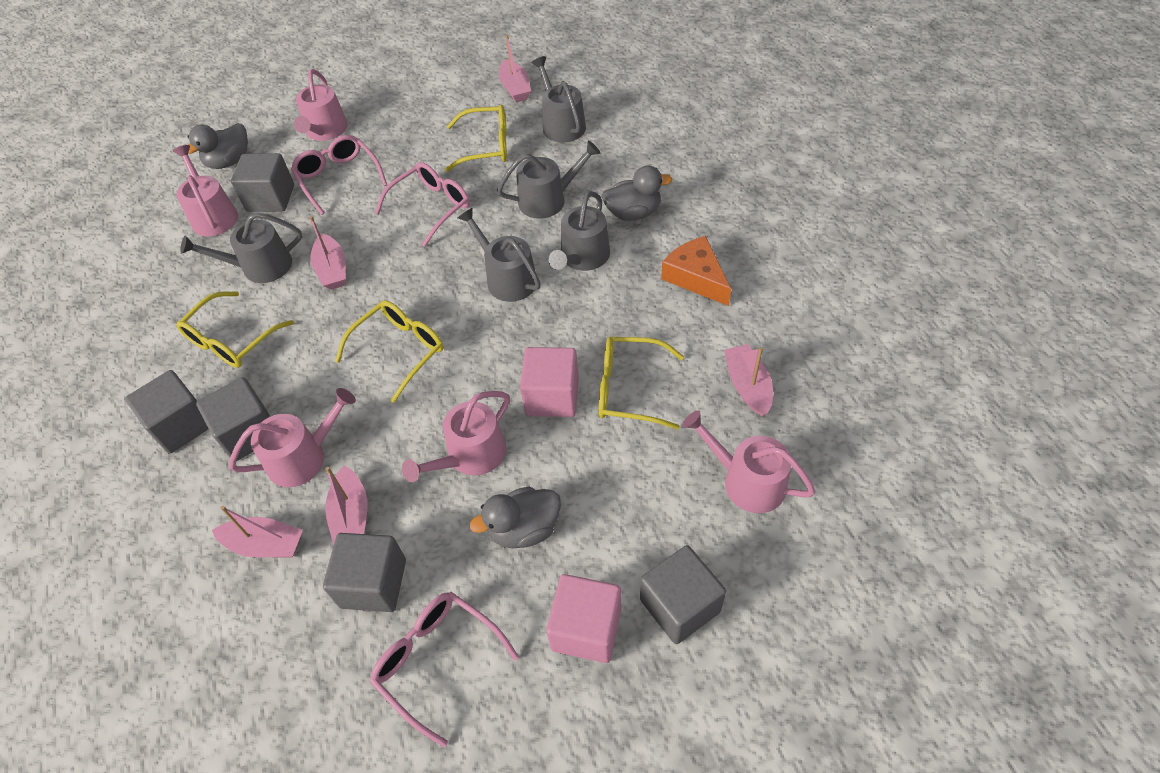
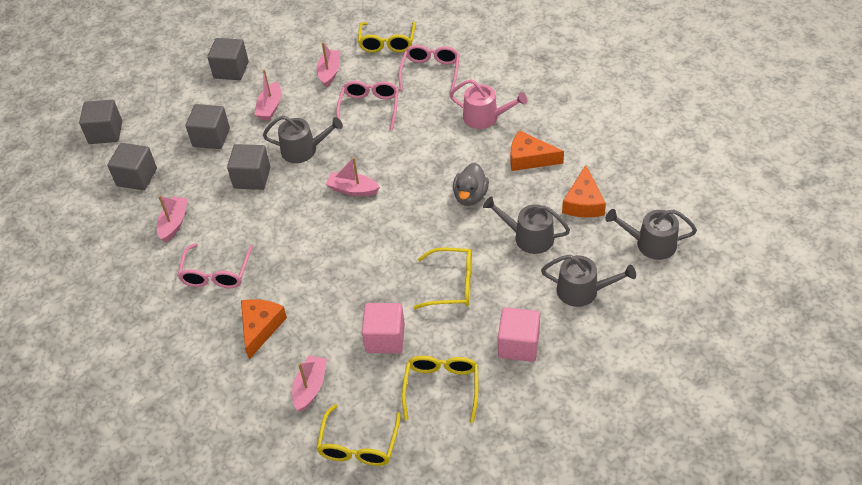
grey duck: [187,123,248,169] [470,487,561,549] [602,165,672,221] = 3 -> [453,163,489,206] = 1
grey watering can: [180,212,302,283] [458,208,541,302] [497,141,601,219] [531,56,586,143] [549,191,610,271] = 5 -> [263,116,343,163] [483,196,570,254] [541,255,636,307] [605,209,697,260] = 4
orange cheese: [661,236,731,306] = 1 -> [241,299,287,359] [511,130,564,171] [562,165,606,218] = 3
pink watering can: [173,145,238,236] [229,388,356,487] [294,69,348,141] [402,391,510,482] [682,410,816,513] = 5 -> [449,79,527,129] = 1

